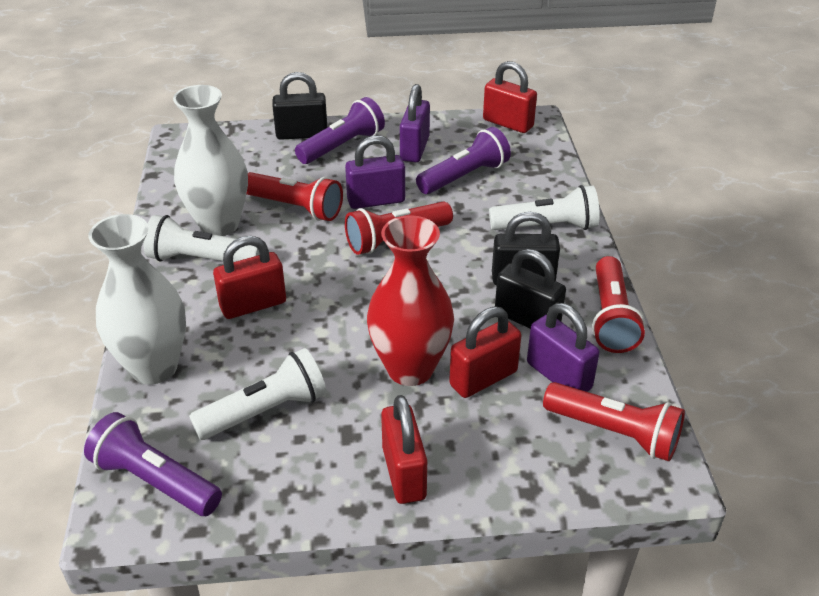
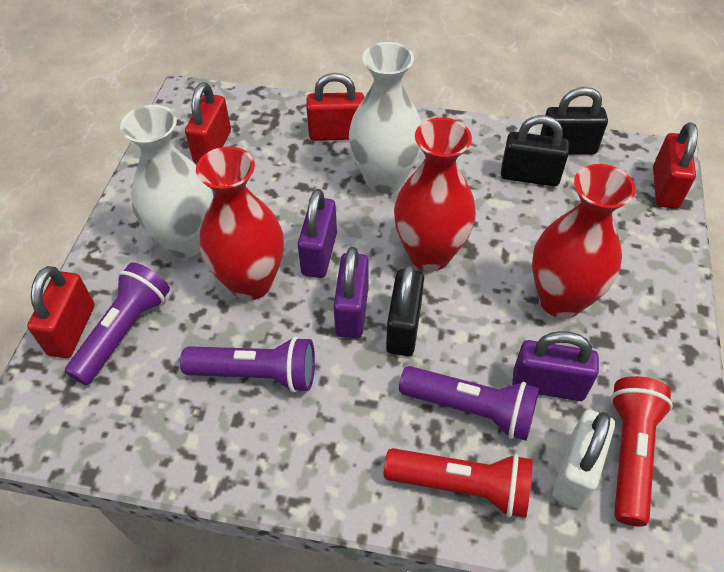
red flashlight: [246,172,343,221] [345,202,453,255] [543,382,685,461] [592,256,645,353] = 4 -> [384,448,533,518] [611,376,673,527] = 2
red vase: [367,215,454,386] = 1 -> [196,146,284,300] [394,118,476,271] [532,164,636,318] = 3
white flashlight: [144,215,259,262] [189,348,327,440] [489,185,600,230] = 3 -> none = 0
white padlock: none = 0 -> [553,409,615,509] = 1

